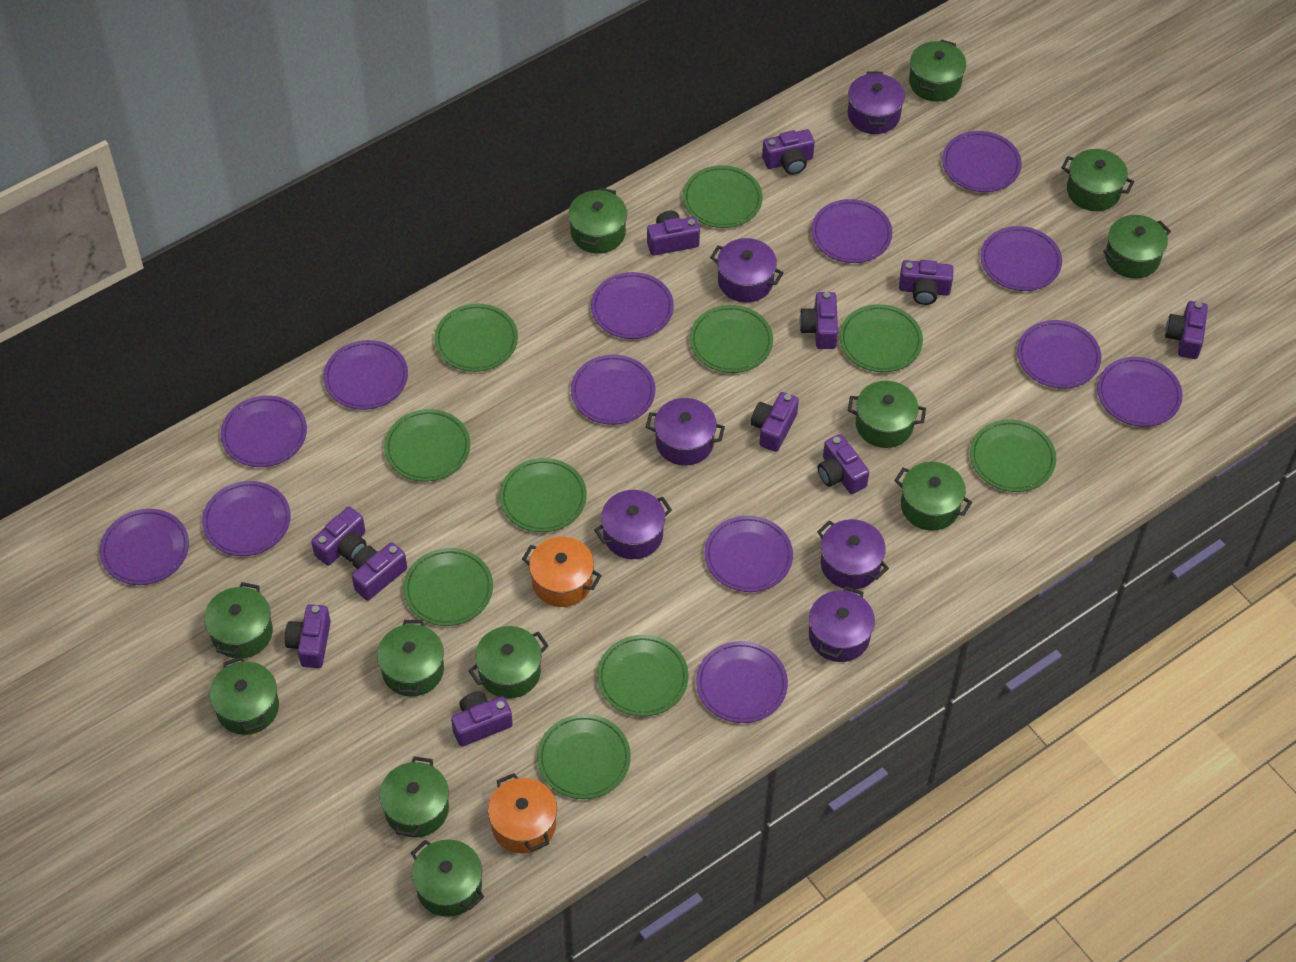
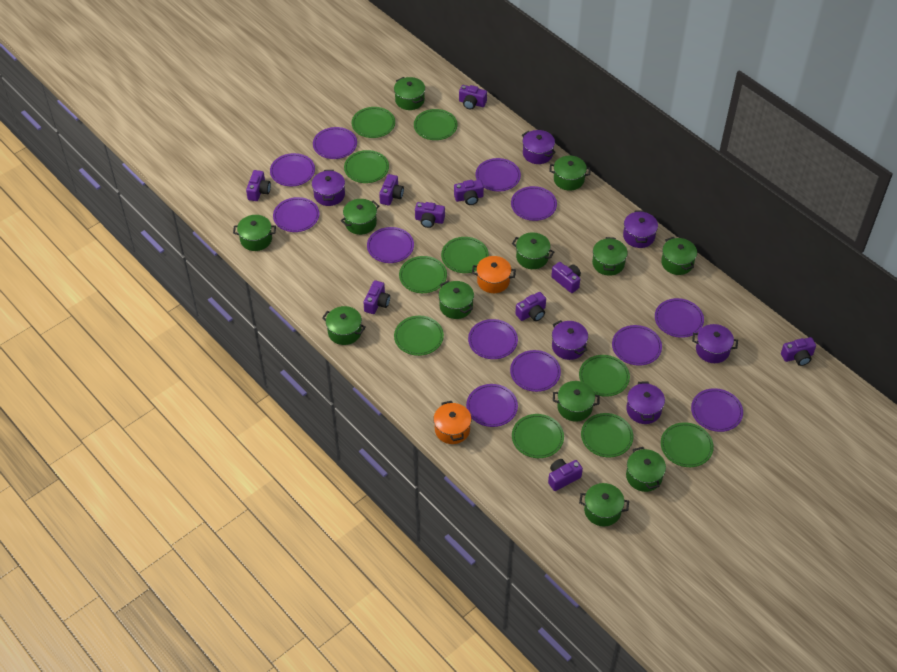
purple camera: [285,604,331,668] [311,507,366,566] [352,542,407,601] [451,692,513,747] [647,211,700,256] [751,392,799,452] [762,129,815,175] [799,292,838,349] [818,434,869,494] [899,260,954,305] [1165,301,1208,359] = 11 -> [246,170,271,201] [363,280,390,314] [379,174,404,206] [415,202,445,228] [454,180,484,205] [459,85,487,110] [515,292,546,321] [548,459,583,491] [551,262,581,293] [781,337,816,366] = 10
purple plate: [100,509,189,585] [202,481,291,556] [221,395,307,467] [323,340,408,410] [571,355,655,425] [591,272,674,339] [696,641,788,723] [704,515,793,592] [812,199,892,263] [942,131,1022,192] [980,226,1062,291] [1017,320,1101,389] [1097,357,1182,427] = 13 -> [270,153,315,186] [273,197,319,232] [313,127,357,159] [367,227,414,263] [466,384,518,427] [468,319,518,359] [476,158,521,191] [510,350,561,392] [511,186,557,221] [612,325,662,366] [655,298,704,338] [691,388,743,432] = 12

